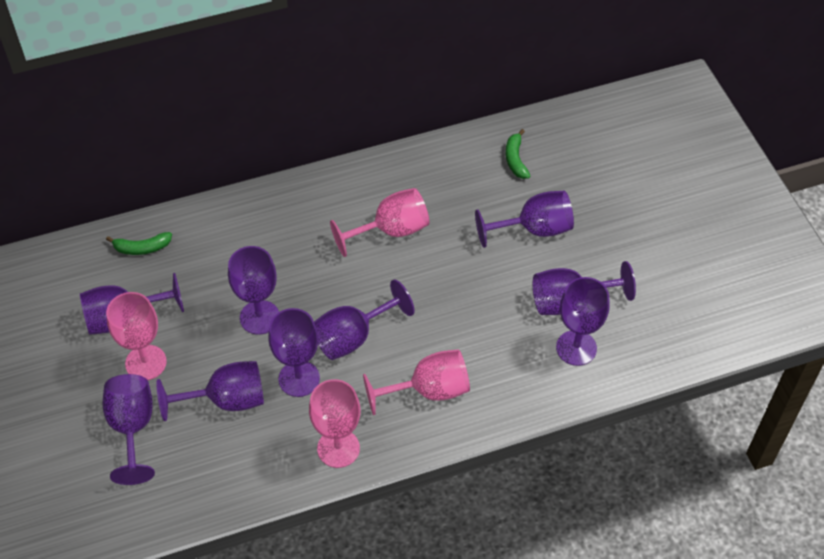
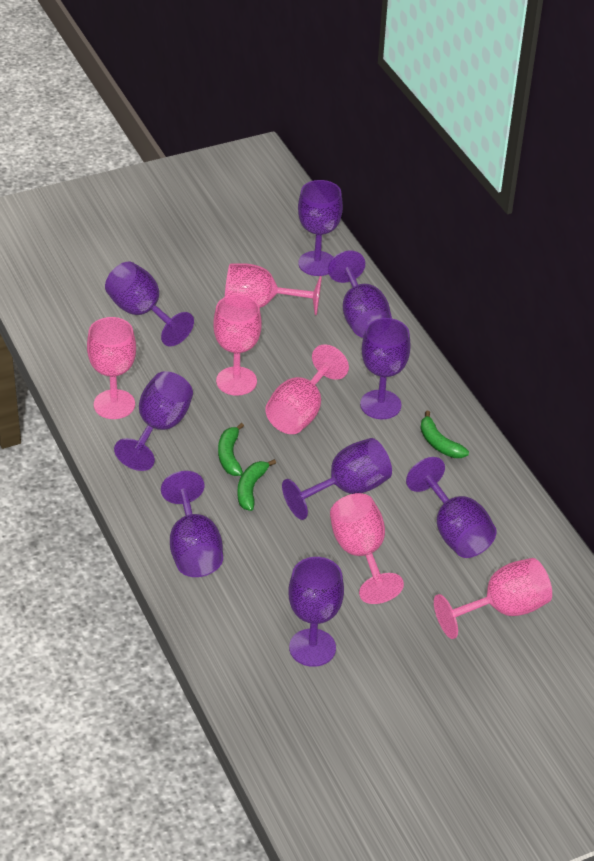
green banana: [106,232,172,255] [506,129,530,179] = 2 -> [218,423,244,476] [237,459,276,511] [420,411,469,458] = 3
pink goblet: [106,292,167,380] [309,379,360,468] [330,188,430,257] [363,349,470,415] = 4 -> [87,317,136,419] [213,295,262,396] [225,263,322,315] [265,345,349,434] [330,493,404,604] [434,558,552,639] = 6

